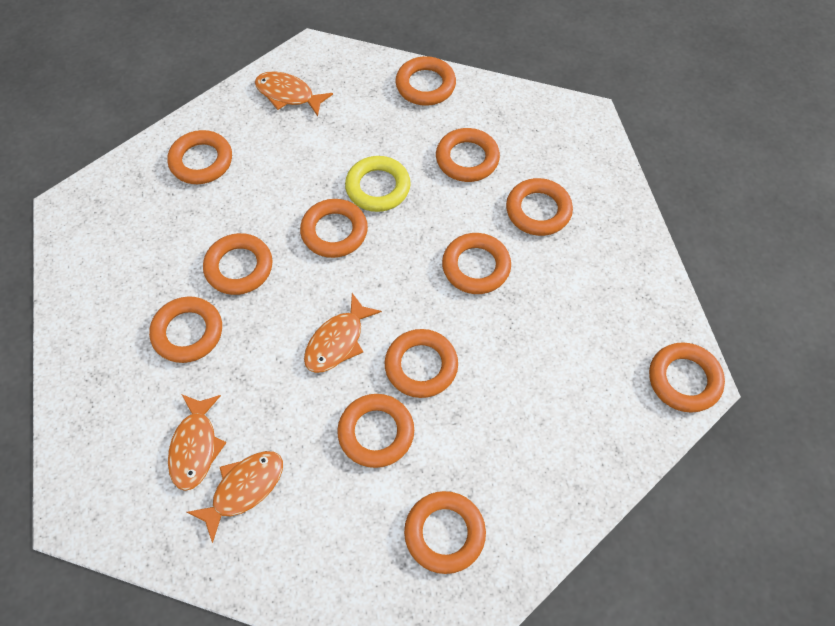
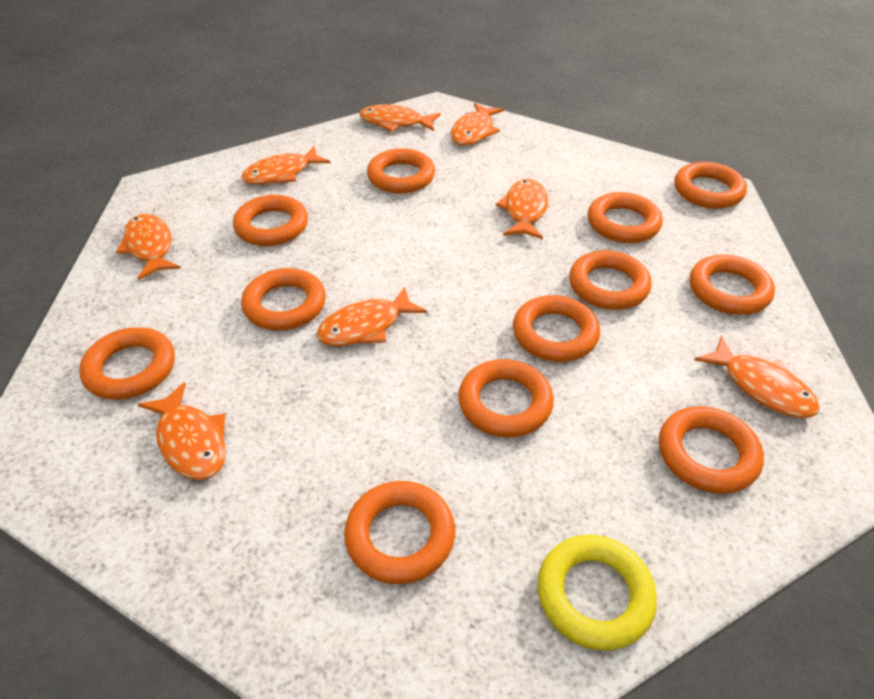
orange fish: [168,395,226,491] [187,451,283,543] [255,71,333,116] [304,293,382,373] = 4 -> [116,214,181,280] [138,382,226,480] [241,146,331,185] [316,286,427,346] [359,104,441,132] [451,103,504,145] [495,179,548,239] [695,336,820,418] = 8

